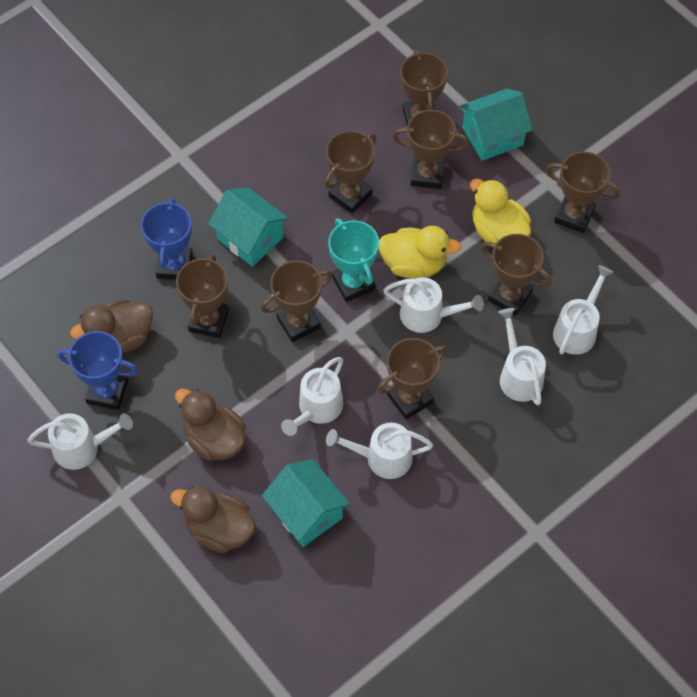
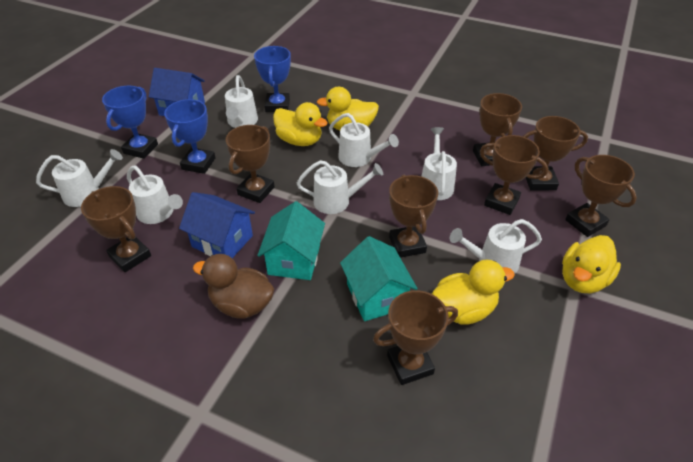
blue house: none = 0 -> [149,68,205,116] [179,192,255,258] = 2
blue trophy: [58,331,138,410] [141,198,193,280] = 2 -> [102,86,158,159] [164,99,215,174] [254,46,291,112] = 3
brown duck: [70,299,153,353] [170,486,256,553] [175,388,246,461] = 3 -> [193,254,274,319] = 1
turquoise house: [208,187,289,267] [262,459,350,547] [459,89,532,161] = 3 -> [257,201,325,280] [340,236,418,321] = 2
turquoise trophy: [328,218,379,302] = 1 -> none = 0
white watering can: [27,413,133,470] [281,357,343,436] [326,422,433,479] [383,277,484,333] [498,308,546,405] [553,265,613,355] = 6 -> [36,149,123,207] [127,166,183,224] [225,75,258,128] [297,160,383,214] [329,113,399,167] [421,127,457,200] [450,219,542,274] = 7
yellow duck: [379,226,461,278] [470,179,531,243] = 2 -> [273,102,328,146] [317,87,379,130] [432,259,515,325] [562,235,621,293] = 4

